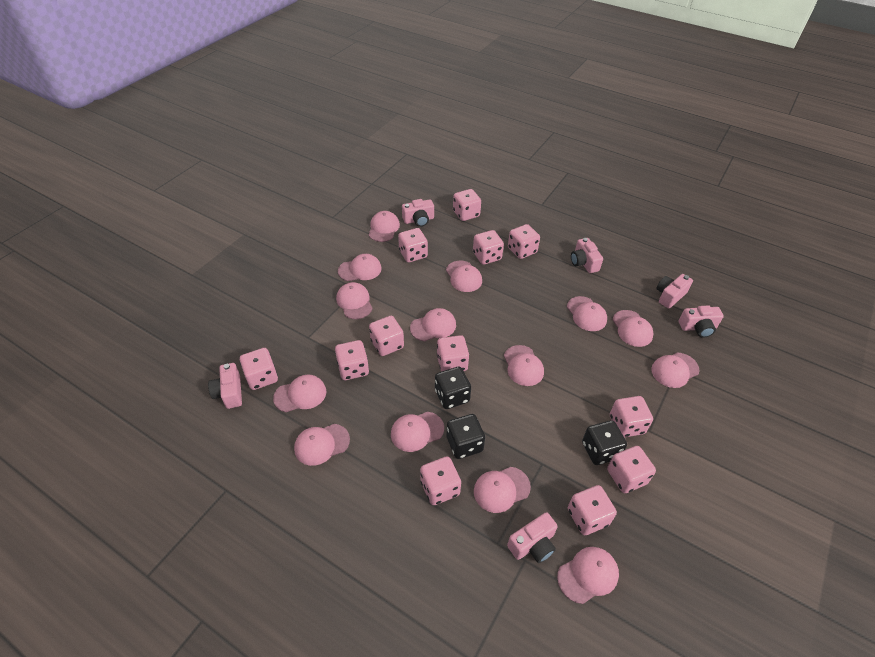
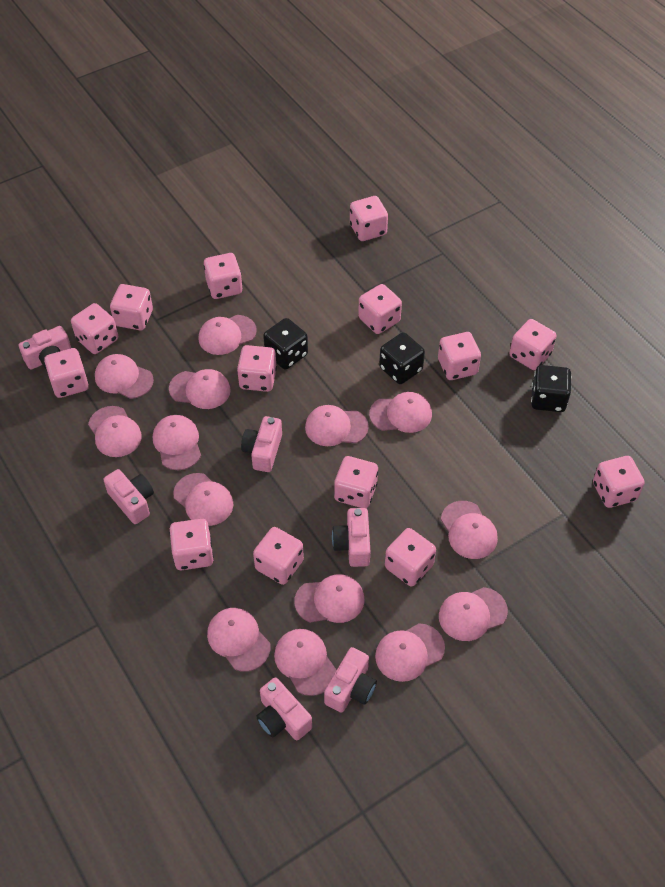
pink dice: [240,348,278,390] [335,340,369,380] [369,316,404,356] [398,228,428,263] [420,456,461,505] [437,335,469,372] [453,189,481,221] [473,230,504,265] [508,224,540,259] [568,485,617,536] [607,446,656,493] [610,396,653,438] = 12 -> [44,348,89,398] [71,303,118,354] [110,284,153,330] [169,519,214,570] [204,253,242,299] [237,345,277,392] [253,527,304,585] [334,456,378,508] [350,196,388,241] [358,284,402,334] [385,528,436,586] [438,332,481,380] [509,319,556,370] [593,456,645,508] = 14

